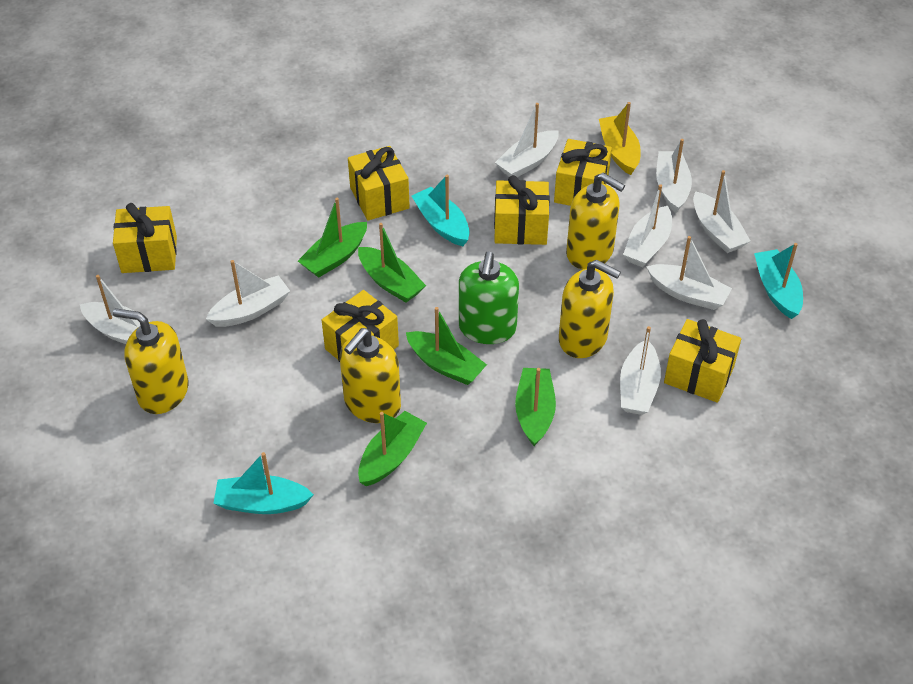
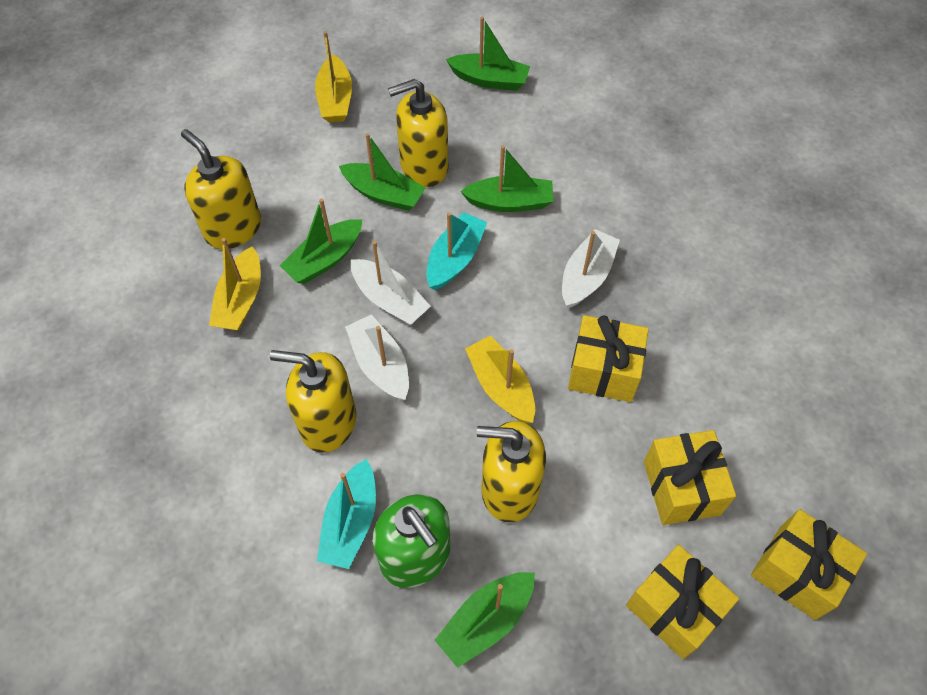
turquoise boat: [213,452,314,514] [412,175,470,246] [754,243,803,319] = 3 -> [317,459,376,569] [426,212,487,290] = 2
white boat: [80,275,151,344] [206,260,290,327] [495,103,558,177] [620,326,661,415] [623,184,672,267] [646,236,732,310] [656,139,692,213] [693,170,751,253] = 8 -> [345,314,409,401] [351,241,431,325] [562,229,620,308] = 3
yellow boat: [599,102,641,175] = 1 -> [209,238,261,331] [315,31,352,122] [465,336,535,423] = 3
yellow gift: [113,203,177,273] [322,290,399,362] [348,146,410,221] [494,175,550,245] [554,139,612,206] [664,319,741,403] = 6 -> [568,315,649,402] [626,545,739,659] [644,430,736,525] [751,509,867,620] = 4

